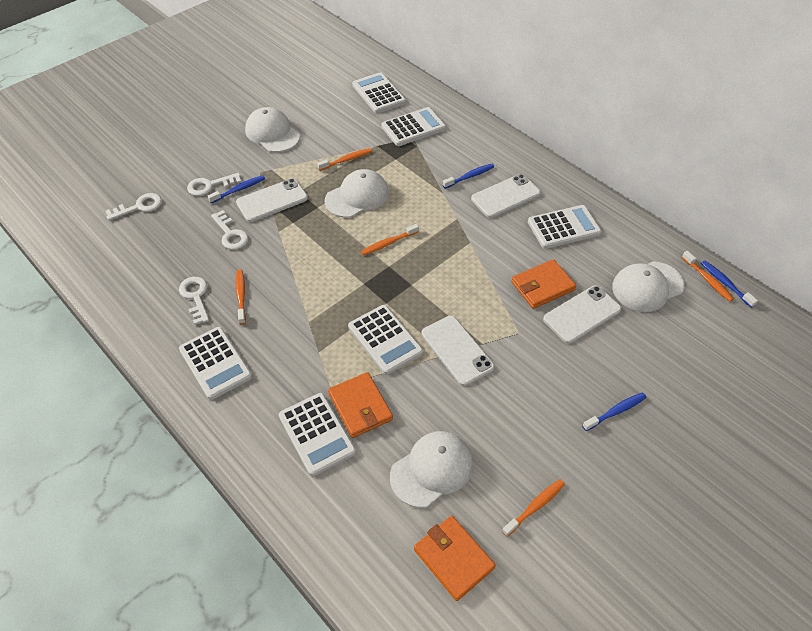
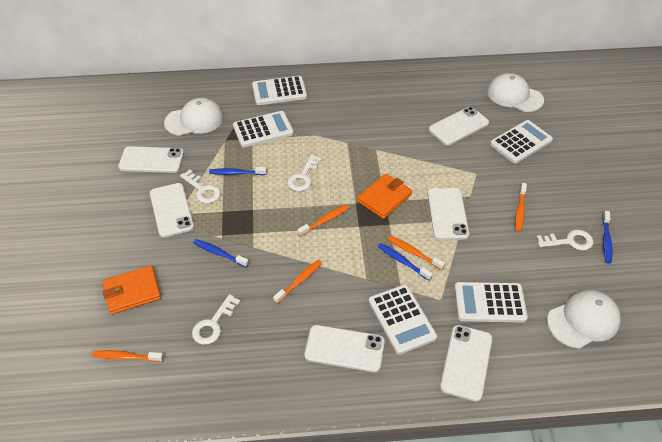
orange wallet: [328,372,393,438] [414,516,496,601] [511,259,576,309] = 3 -> [102,266,161,315] [357,173,412,219] = 2
white calculator: [179,327,252,400] [279,393,356,476] [348,305,423,375] [352,72,406,113] [382,107,446,146] [528,205,601,249] = 6 -> [233,111,294,147] [252,76,307,105] [369,284,437,354] [454,282,528,322] [490,120,553,164] = 5
white cap: [245,107,300,152] [325,169,389,218] [390,431,474,508] [612,261,684,312] = 4 -> [164,98,224,136] [487,73,544,112] [547,290,621,349] = 3
white phone: [236,178,308,222] [421,316,494,386] [471,174,541,218] [543,286,621,344] = 4 -> [118,146,184,173] [150,183,194,238] [304,325,385,372] [428,188,469,240] [429,107,489,145] [440,325,492,402] = 6

